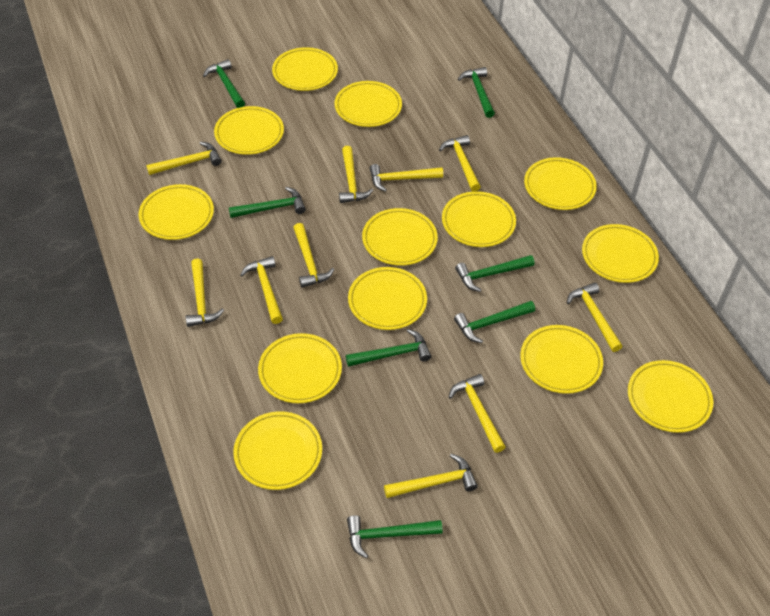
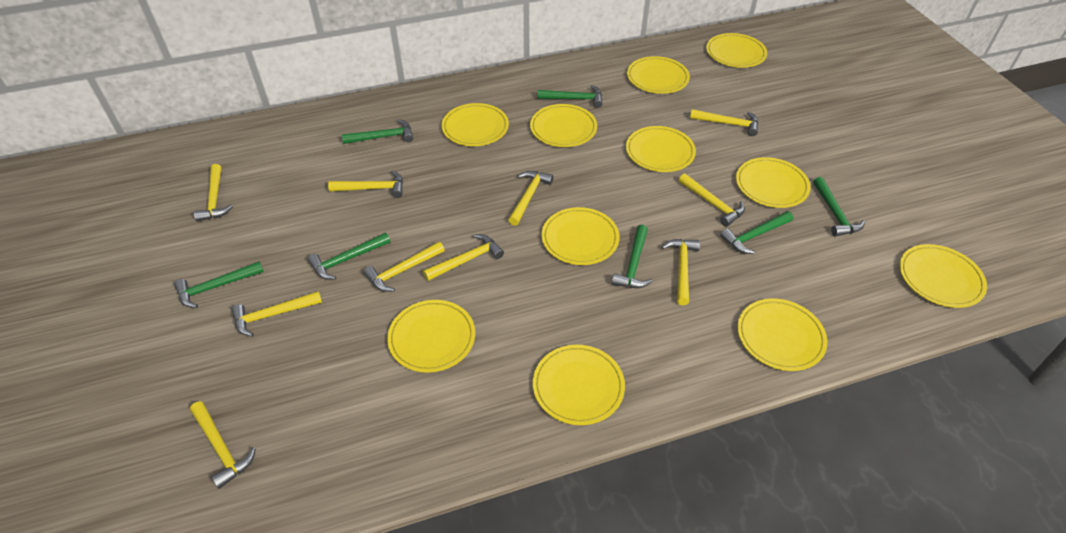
yellow plate: [139,184,214,240] [214,106,284,155] [233,411,322,490] [258,333,342,403] [272,47,338,91] [334,81,402,127] [348,267,427,330] [362,208,438,266] [442,191,516,247] [520,325,603,394] [524,157,597,210] [582,224,659,283] [628,360,713,433] = 13 -> [387,300,475,373] [441,103,509,146] [530,104,597,147] [533,345,625,425] [541,207,620,265] [626,126,696,172] [627,56,690,94] [706,33,767,68] [736,157,811,208] [737,298,827,371] [899,244,987,308] = 11

